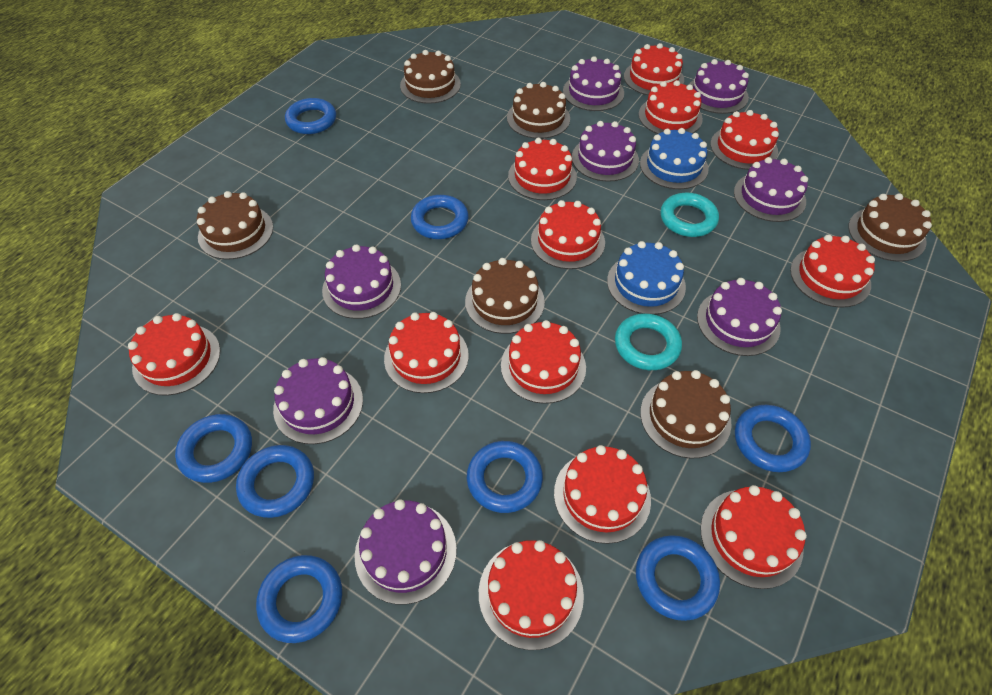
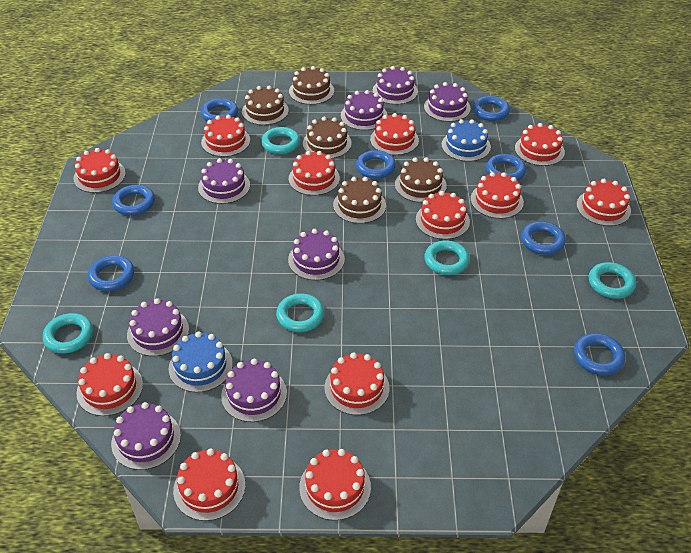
brown cake: [197,191,273,260] [400,50,461,104] [465,258,545,334] [507,82,570,139] [640,370,732,459] [848,193,932,262] = 6 -> [242,85,289,125] [289,66,334,105] [303,117,352,159] [333,177,386,224] [395,157,447,203] = 5
turquoise ring: [615,313,682,370] [660,193,719,237] = 2 -> [43,313,93,354] [261,127,300,154] [276,293,324,332] [424,240,470,275] [589,262,636,299] = 5

